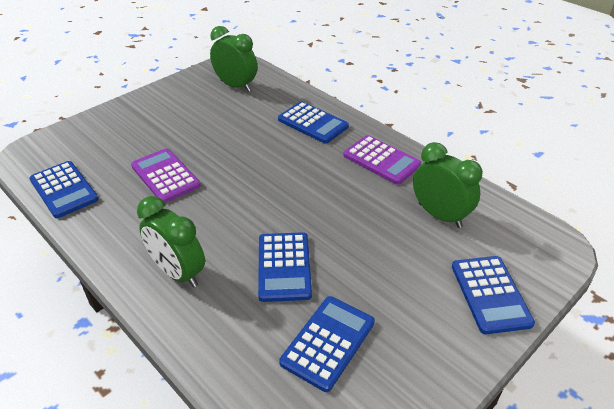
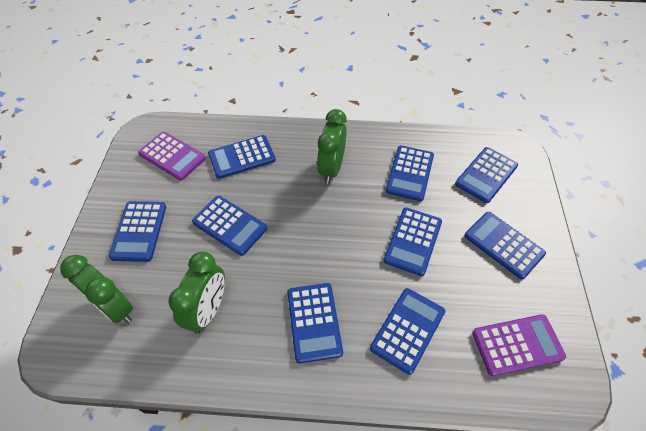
blue calculator: [29,161,99,218] [258,232,312,302] [278,101,349,144] [279,296,375,392] [452,256,535,334] = 5 -> [109,201,166,262] [192,196,267,256] [208,135,276,179] [287,283,343,363] [370,288,445,375] [384,208,442,276] [386,145,434,201] [455,147,518,203] [464,212,546,279] = 9

